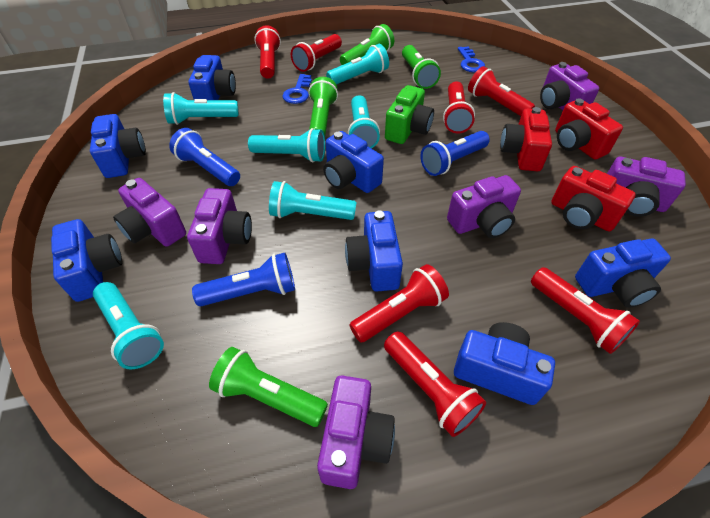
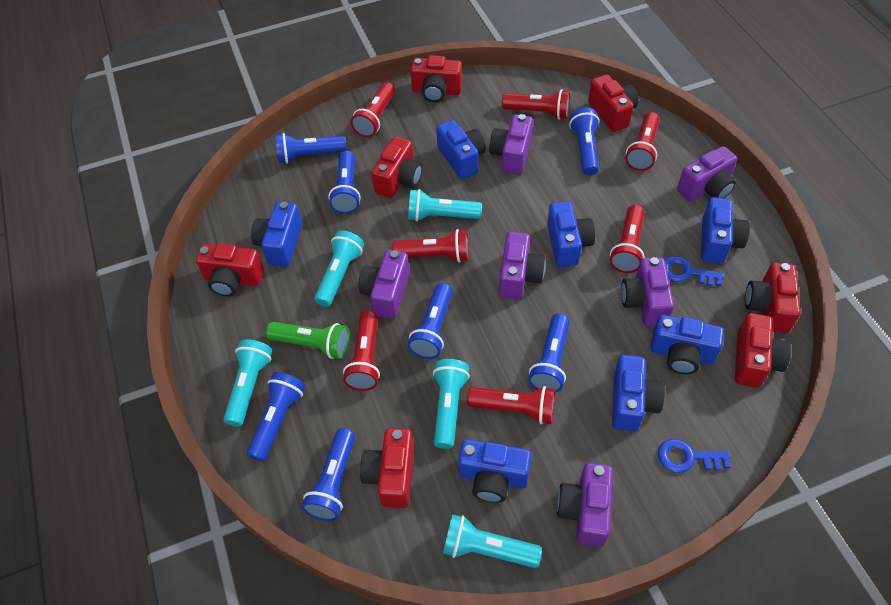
blue flashlight: [169,128,240,186] [192,253,295,306] [420,131,490,176] = 3 -> [247,372,305,462] [276,133,346,164] [301,428,355,521] [328,151,360,214] [408,283,452,359] [528,313,570,393] [569,108,600,176] = 7
green camera: [385,85,434,144] = 1 -> none = 0
green flashlight: [209,347,328,427] [309,77,338,136] [340,24,394,65] [402,45,441,89] = 4 -> [266,322,350,359] = 1
red camera: [500,107,552,171] [551,166,636,231] [555,98,623,160] = 3 -> [196,243,264,297] [360,428,414,508] [371,137,422,198] [410,55,462,102] [588,74,638,132] [735,313,791,388] [745,263,801,333] = 7
turquoise flashlight: [93,282,164,369] [163,92,239,125] [248,128,325,162] [269,181,356,220] [326,44,389,85] [348,95,380,149] = 6 -> [223,339,272,427] [314,230,364,307] [408,189,482,221] [433,359,470,449] [443,514,542,568] = 5

